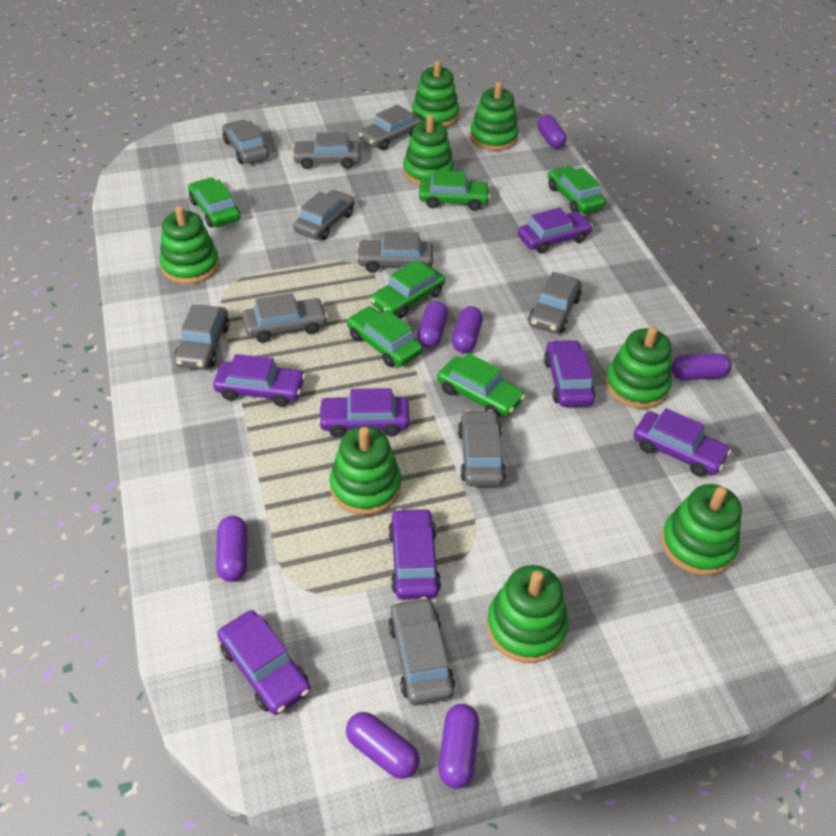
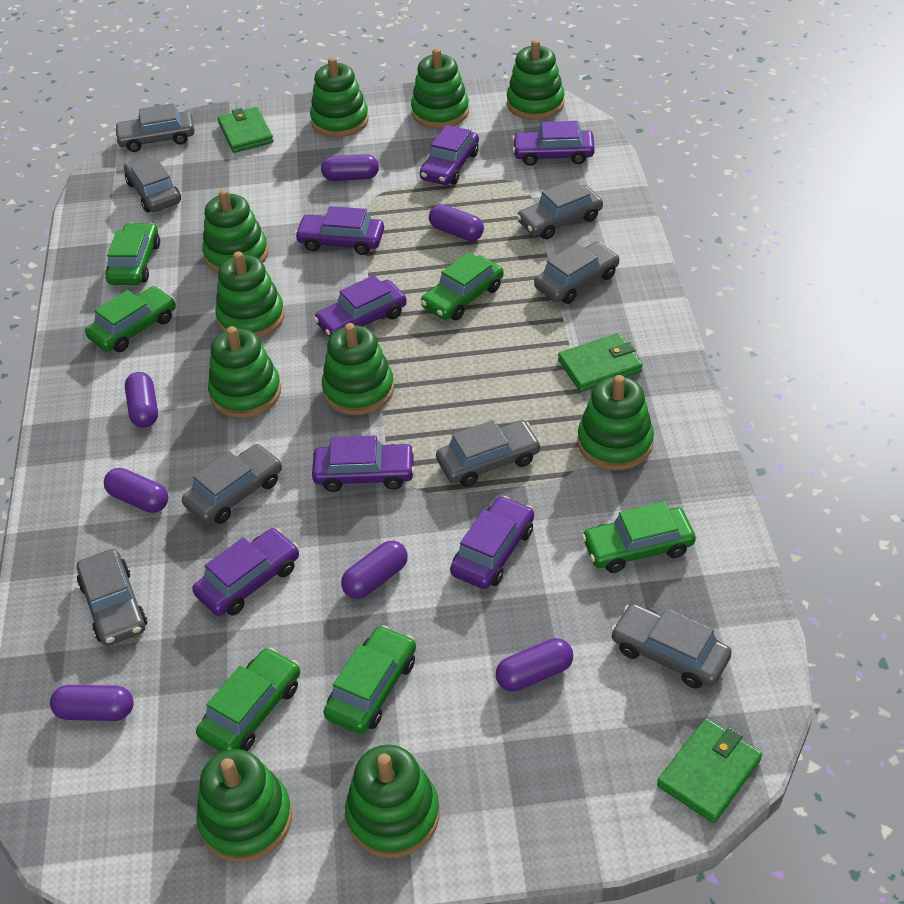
green stacking toy: [159,206,219,284] [330,426,401,515] [403,115,454,185] [412,60,459,127] [470,82,519,151] [487,565,568,663] [605,326,672,409] [661,484,742,576] = 8 -> [196,749,292,862] [202,189,268,273] [208,326,281,418] [215,251,285,338] [310,57,369,138] [322,323,394,415] [345,744,439,858] [411,48,469,129] [507,39,565,120] [578,375,654,470] = 10
green wallet: none = 0 -> [218,107,274,153] [558,333,643,392] [657,718,762,823] = 3
grey car: [174,304,229,370] [222,120,269,164] [242,293,328,343] [292,132,361,169] [293,190,355,240] [356,232,433,273] [359,105,421,150] [388,597,455,705] [458,410,506,486] [528,272,582,334] = 10 -> [77,549,147,646] [114,103,195,152] [124,155,181,212] [182,444,282,524] [436,420,541,487] [516,179,603,239] [534,242,620,304] [611,603,732,689] = 8

